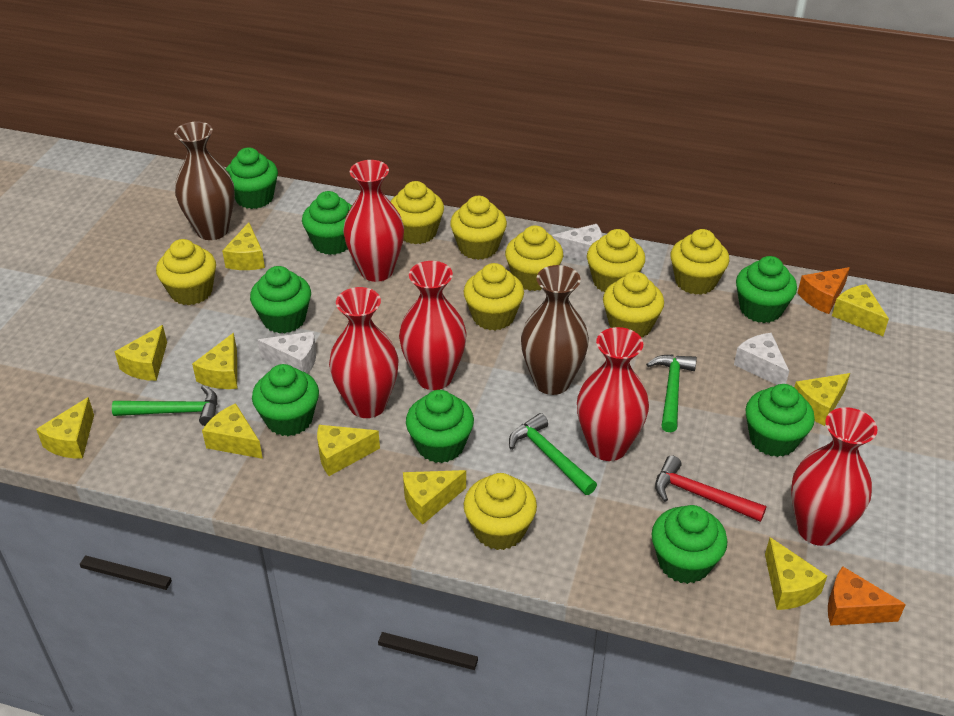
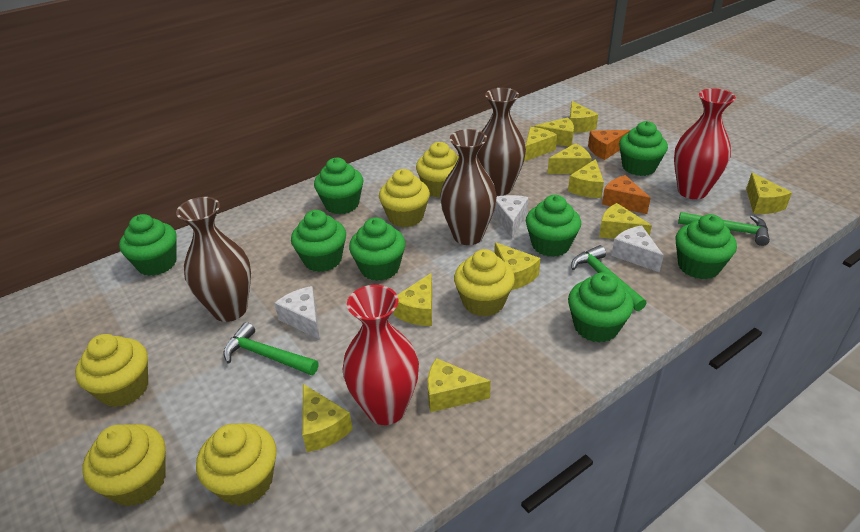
brown vase: [174,122,235,240] [521,265,589,395] = 2 -> [176,197,251,322] [440,129,497,245] [478,88,526,196] = 3
red hammer: [655,455,767,522] = 1 -> none = 0
red vase: [329,287,399,418] [343,160,404,282] [399,261,467,390] [577,327,649,461] [791,407,878,546] = 5 -> [343,285,419,425] [674,88,736,199] = 2
yellow cheese: [36,397,94,459] [115,325,167,381] [192,333,237,389] [202,403,263,459] [222,222,265,270] [317,425,380,476] [403,470,466,524] [765,537,827,610] [794,373,850,426] [832,284,889,336] = 10 -> [302,384,353,452] [393,273,432,326] [428,358,491,412] [494,242,540,290] [524,127,557,162] [534,117,574,147] [547,143,591,174] [568,159,604,198] [570,101,598,133] [599,203,652,239] [746,173,792,214] = 11
yellow cupcake: [156,239,216,305] [391,181,444,244] [450,196,507,260] [464,263,524,330] [464,473,537,550] [505,225,563,291] [587,229,645,292] [603,272,664,337] [670,229,729,295] = 9 -> [75,334,148,407] [82,424,166,507] [196,423,277,506] [379,169,430,227] [416,142,459,197] [454,249,515,317] = 6

